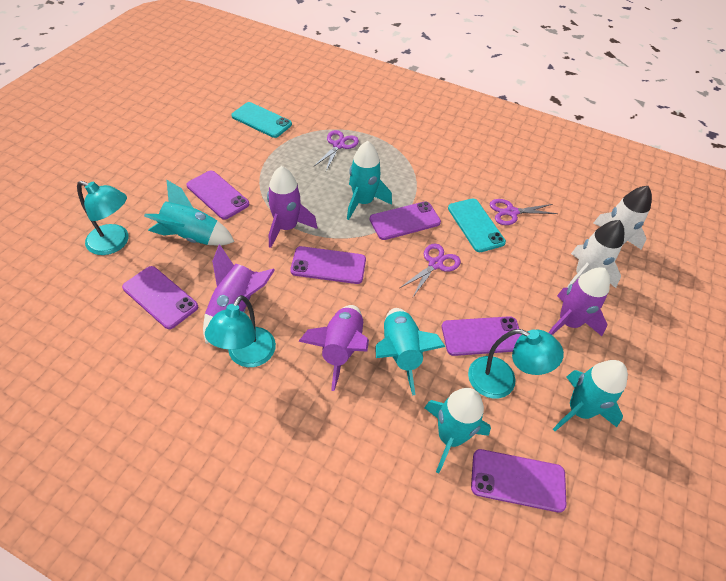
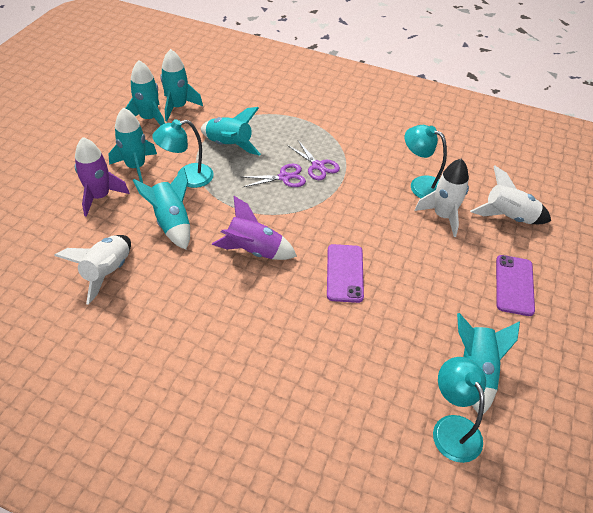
purple phone: [122,266,198,329] [187,171,249,220] [290,246,366,284] [369,201,441,240] [442,316,521,356] [471,449,566,512] = 6 -> [327,244,364,303] [496,255,535,316] = 2
purple rocket: [203,244,275,344] [267,166,317,248] [298,305,369,391] [549,267,610,336] = 4 -> [75,137,129,217] [212,196,297,260] = 2
purple scissors: [313,130,359,171] [400,243,461,298] [490,199,558,225] = 3 -> [243,164,306,187] [287,140,340,180] = 2
turquoise phone: [231,102,292,138] [448,199,506,252] = 2 -> none = 0
turquoise rocket: [144,179,235,245] [347,141,392,220] [375,308,446,395] [424,388,491,473] [553,360,628,431] = 5 -> [108,108,157,183] [125,60,165,126] [133,167,190,250] [160,49,203,121] [201,107,261,156] [457,313,520,414] = 6
white rocket: [567,220,624,288] [593,186,652,250] = 2 -> [54,235,131,305] [415,159,469,237] [470,166,551,224] = 3

